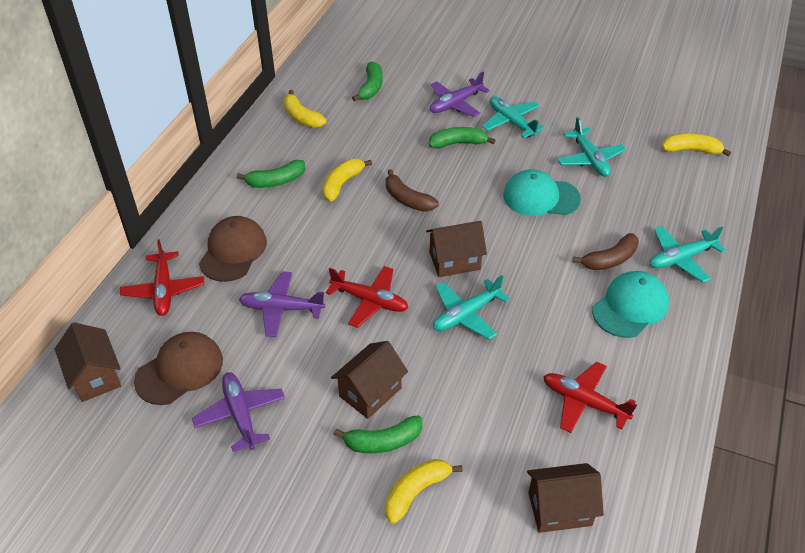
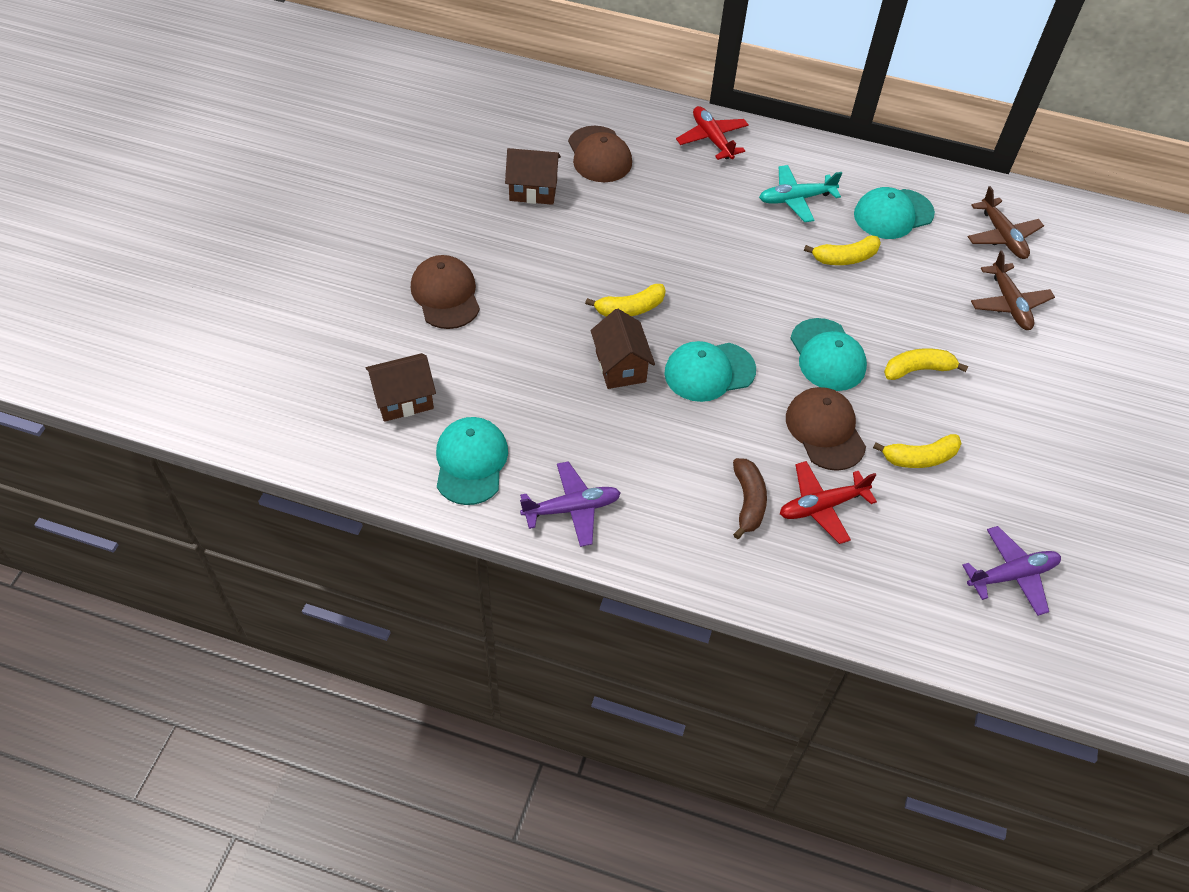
brown banana: [386,169,439,212] [573,233,639,270] = 2 -> [733,458,767,539] = 1
brown cap: [134,332,223,405] [199,216,267,282] = 2 -> [411,255,480,329] [568,126,632,182] [786,387,866,471] = 3
brown house: [55,322,121,402] [331,341,408,419] [426,221,487,277] [527,463,604,533] = 4 -> [366,353,436,422] [505,148,561,205] [590,309,655,389] = 3
brown plane: none = 0 -> [968,186,1044,259] [971,250,1055,330] = 2
green banana: [237,160,305,188] [333,415,422,453] [352,61,383,101] [429,127,496,149] = 4 -> none = 0
purple plane: [192,372,285,452] [239,271,325,337] [430,71,490,117] = 3 -> [520,461,621,547] [962,526,1061,616] = 2
red plane: [120,239,204,316] [326,266,408,328] [543,362,637,433] = 3 -> [676,106,749,160] [780,461,877,544] = 2
turquoise cap: [503,169,581,216] [592,271,669,338] = 2 -> [436,417,508,505] [664,341,756,402] [790,318,867,391] [854,187,935,239] = 4
turquoise plane: [433,275,510,340] [482,96,545,138] [558,117,626,177] [650,226,726,283] = 4 -> [759,165,842,222] = 1

